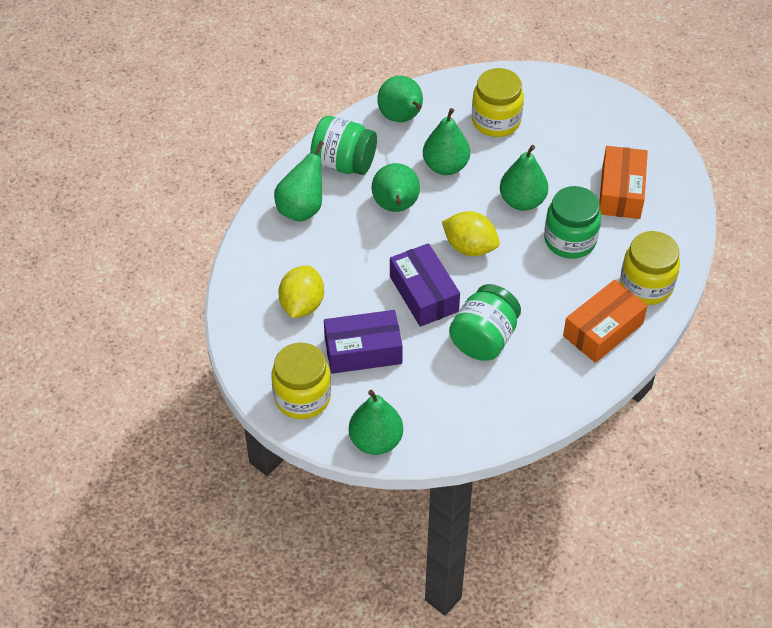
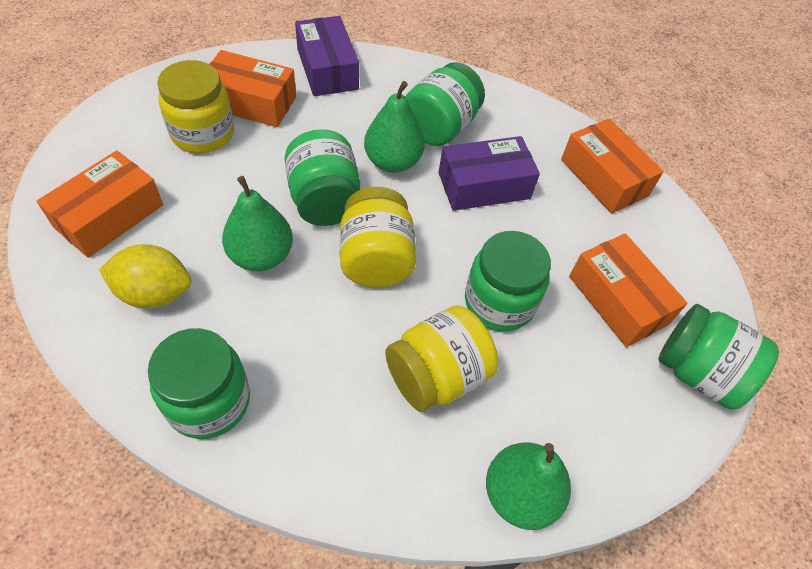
green jar: [310,116,377,175] [449,284,521,361] [544,186,601,259] = 3 -> [148,328,250,439] [284,129,360,226] [405,62,485,146] [465,231,551,331] [658,304,779,410] = 5
green pear: [274,141,324,222] [349,390,403,455] [372,163,420,212] [377,76,423,122] [423,108,470,175] [500,145,548,211] = 6 -> [222,176,293,271] [364,81,425,173] [486,443,571,530] = 3
orange box: [563,280,648,363] [599,146,648,219] = 2 -> [37,150,163,258] [210,50,296,127] [561,119,664,214] [569,233,687,347] = 4
yellow lemon: [278,266,324,318] [442,211,500,256] = 2 -> [99,244,192,309] = 1

